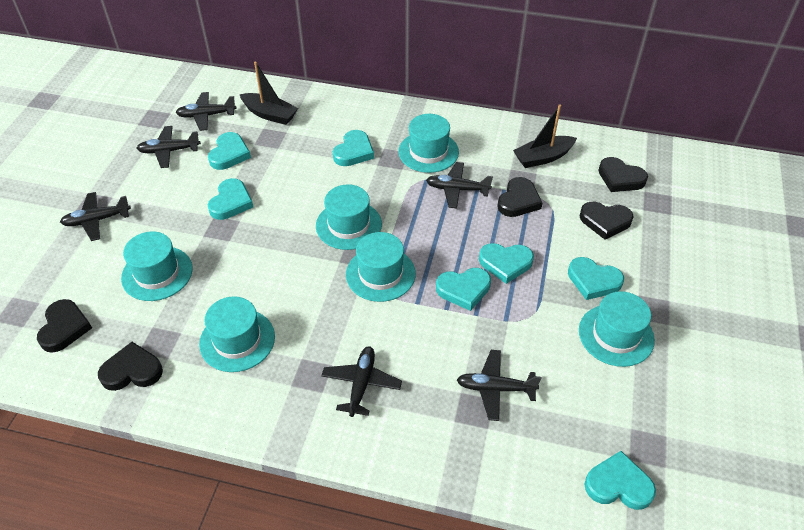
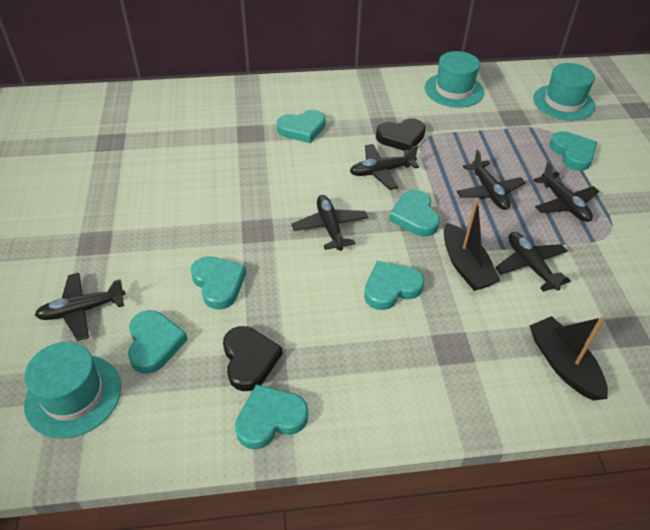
black heart: [37,299,92,353] [98,342,163,391] [497,177,542,217] [580,202,634,240] [598,157,648,192] = 5 -> [223,326,282,391] [376,118,426,151] = 2
turquoise hat: [121,231,193,301] [199,296,275,372] [316,184,382,250] [346,232,416,302] [398,114,459,173] [579,291,655,367] = 6 -> [24,342,121,439] [425,51,484,108] [533,63,595,120] = 3

